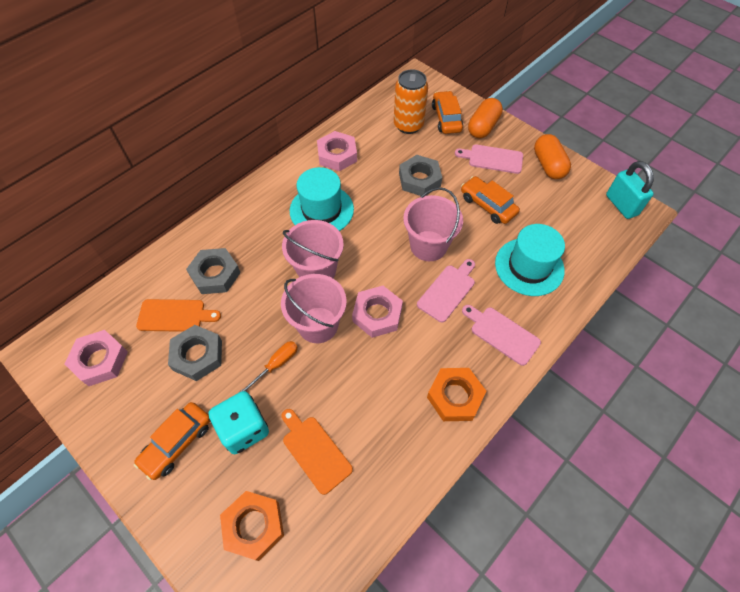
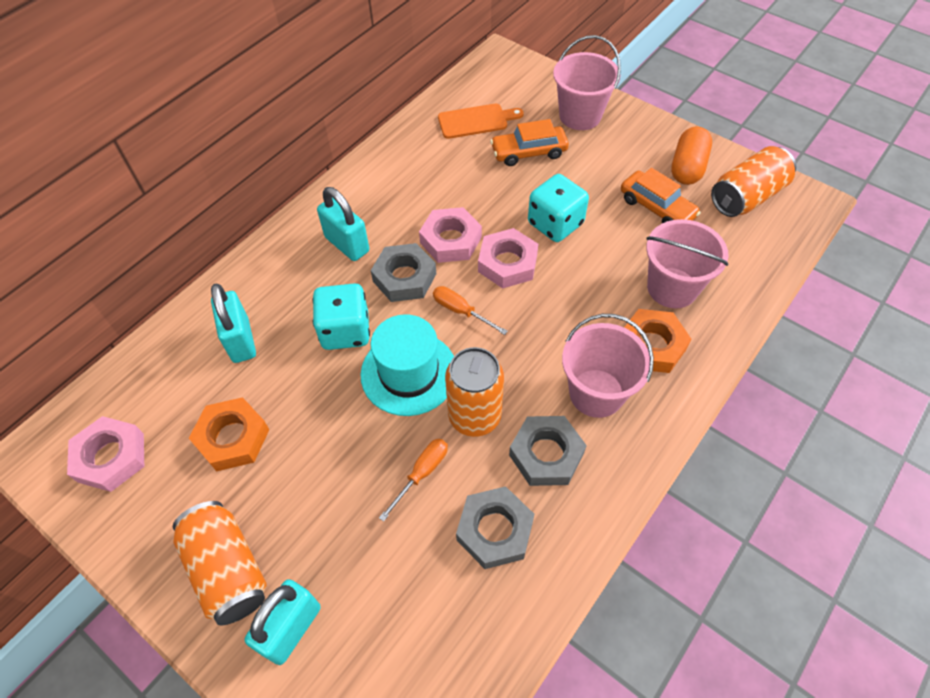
orange can: [394,69,428,134] = 1 -> [173,501,267,625] [445,347,504,437] [711,146,796,217] = 3
orange capsule: [468,98,503,138] [534,134,571,179] = 2 -> [671,126,712,185] = 1
orange car: [134,402,210,480] [432,91,463,134] [461,176,520,224] = 3 -> [490,119,569,166] [621,168,701,223] = 2
orange cutting board: [136,299,221,332] [282,409,353,495] = 2 -> [438,104,524,139] = 1
orange screwdriver: [240,341,298,392] = 1 -> [379,439,448,522] [433,286,508,335] = 2
pink cutting board: [417,259,475,322] [455,144,523,174] [462,305,541,366] = 3 -> none = 0
turquoise dice: [209,391,269,454] = 1 -> [312,283,370,350] [528,174,589,242] = 2
turquoise hat: [290,167,354,231] [495,224,565,296] = 2 -> [361,314,454,416] = 1
turquoise padlock: [606,161,654,219] = 1 -> [211,283,256,363] [245,579,321,665] [317,187,369,261] = 3

